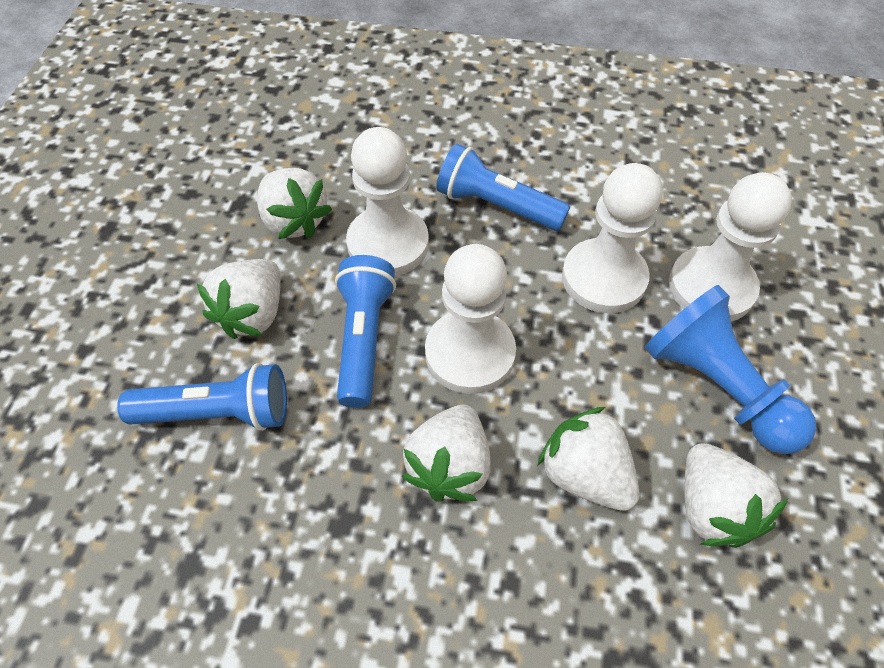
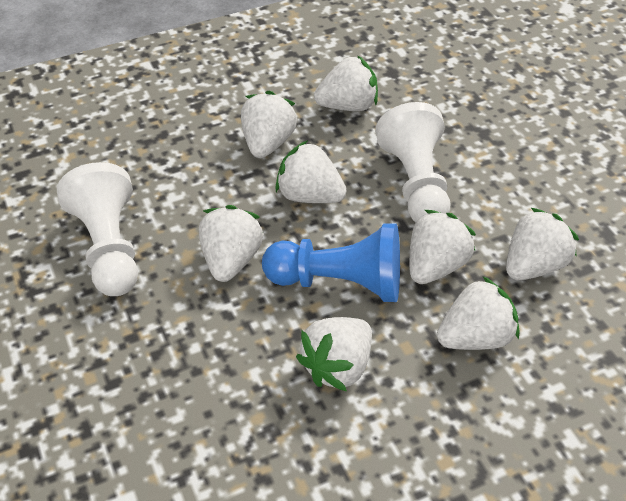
blue flashlight: [117,363,287,431] [335,255,396,408] [437,144,570,231] = 3 -> none = 0
white pawn: [346,127,429,276] [425,244,516,394] [562,163,662,313] [669,172,792,321] = 4 -> [57,162,138,296] [375,102,450,222] = 2
white strawberry: [197,259,281,339] [257,168,332,239] [402,404,491,502] [537,407,640,511] [684,443,789,548] = 5 -> [199,205,263,282] [241,91,297,158] [275,140,347,203] [296,317,372,392] [314,55,378,111] [409,210,476,284] [437,276,519,350] [506,208,579,280] = 8

